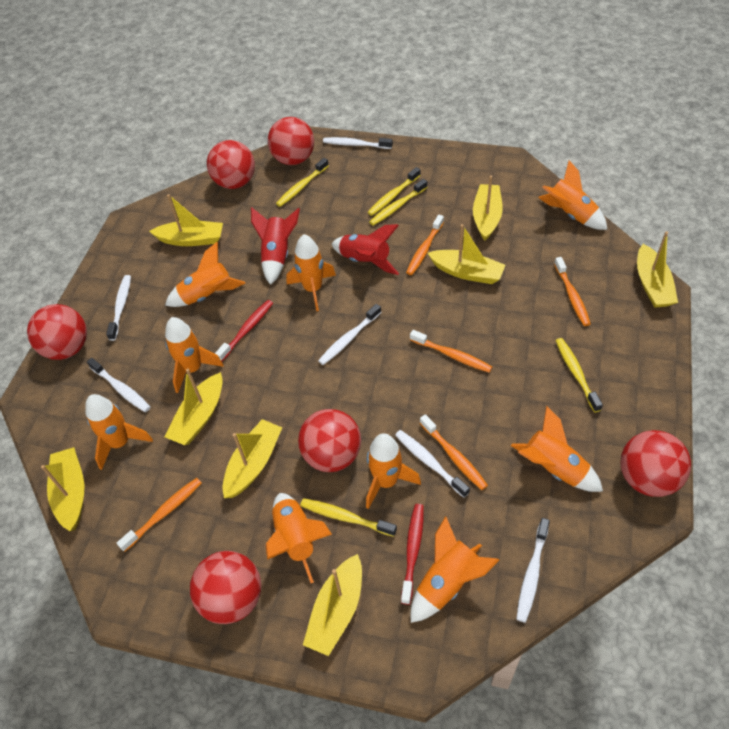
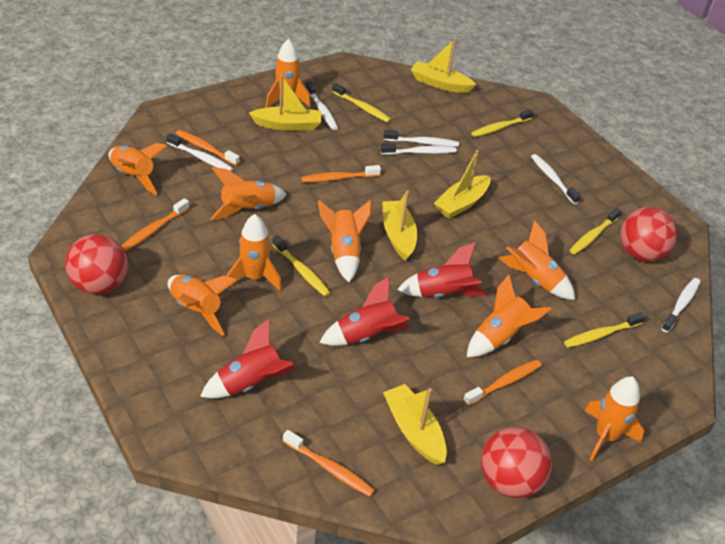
red ball: [27,304,87,360] [190,551,261,624] [207,140,255,189] [268,117,314,165] [298,409,361,472] [620,430,691,497] = 6 -> [65,234,128,294] [481,427,552,498] [620,207,678,262] = 3
red rocket: [251,207,300,285] [332,224,399,275] = 2 -> [200,319,297,399] [320,276,411,346] [397,242,487,298] = 3
red toothbrush: [215,300,273,361] [401,504,424,605] = 2 -> none = 0
yellow boat: [41,447,84,531] [149,194,223,246] [165,369,223,445] [222,419,282,498] [303,554,362,656] [428,224,506,284] [473,176,503,241] [637,231,678,308] = 8 -> [249,75,321,131] [382,190,417,261] [383,384,447,465] [411,38,477,93] [434,150,491,219] = 5

